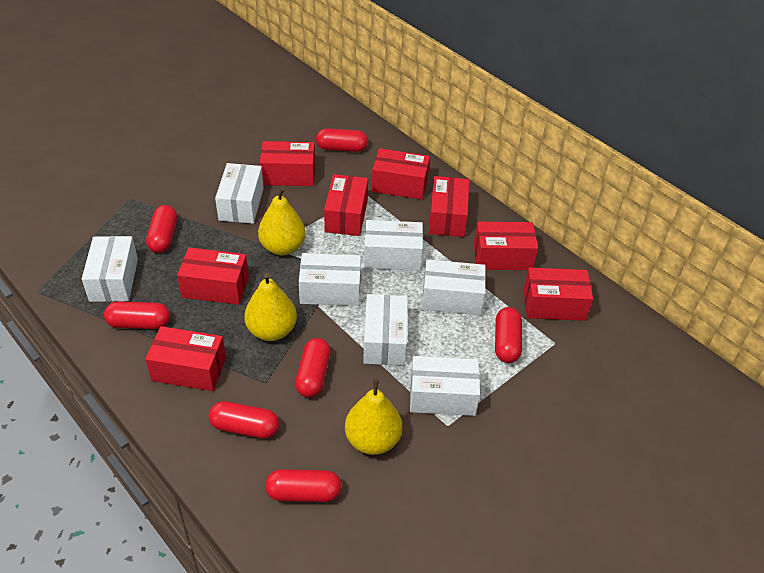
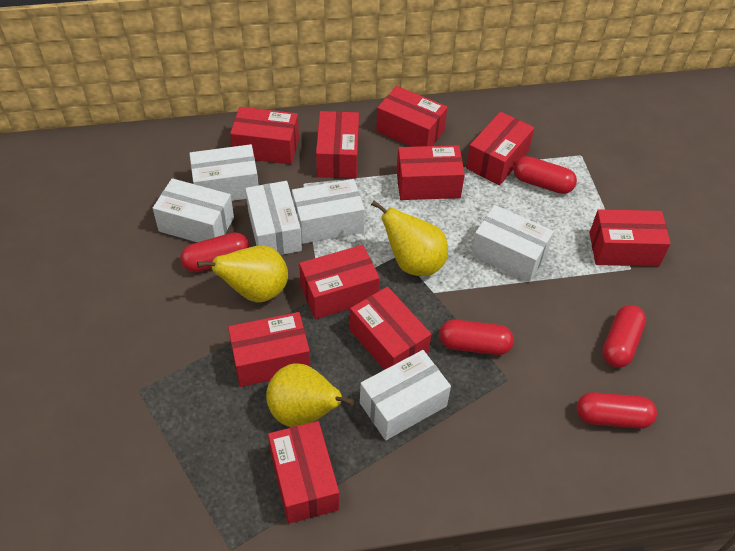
red box: [145,326,226,391] [177,247,249,305] [260,141,315,186] [324,174,368,236] [372,148,430,200] [429,176,469,237] [474,221,538,270] [524,267,593,321] = 8 -> [228,312,311,387] [230,107,299,164] [268,421,339,524] [299,245,380,319] [316,111,359,179] [350,286,431,370] [376,86,447,147] [397,145,465,200] [466,111,534,185] [589,209,671,266] = 10
red capsule: [104,301,170,329] [146,205,177,253] [209,401,279,439] [265,469,342,502] [295,338,331,398] [316,128,368,152] [495,307,522,363] = 7 -> [180,232,249,272] [439,319,514,355] [513,156,577,194] [577,392,657,428] [602,305,646,368] = 5
white box: [82,236,138,302] [215,163,264,224] [299,253,361,306] [363,294,408,366] [364,220,423,271] [410,356,480,416] [422,259,486,315] = 7 -> [153,178,234,242] [189,144,259,201] [245,181,302,255] [292,179,365,244] [360,350,451,440] [471,205,554,282] = 6

